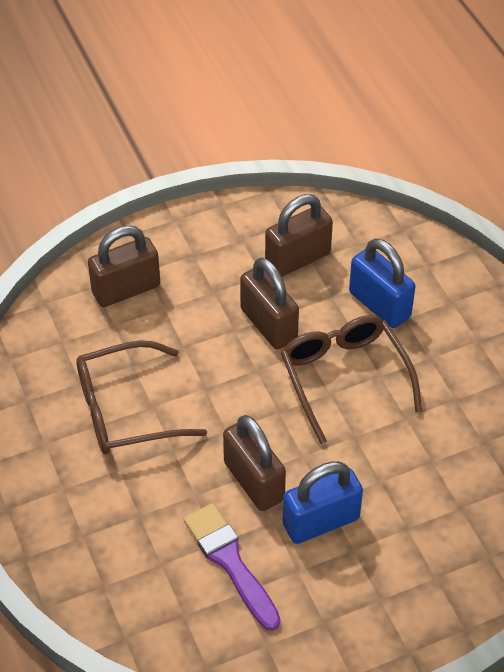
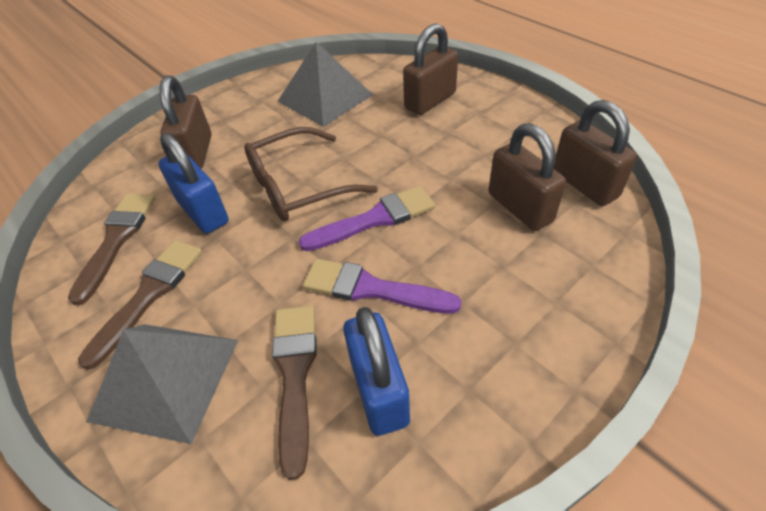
brown brush: none = 0 -> [68,193,155,305] [78,240,202,370] [272,306,317,480] = 3
brown glasses: [76,340,207,454] [281,315,422,444] = 2 -> [244,127,378,221] = 1
grey pyramid: none = 0 -> [87,324,238,444] [277,42,373,127] = 2
purple brush: [184,503,281,631] = 1 -> [298,186,435,251] [303,259,461,314] = 2

